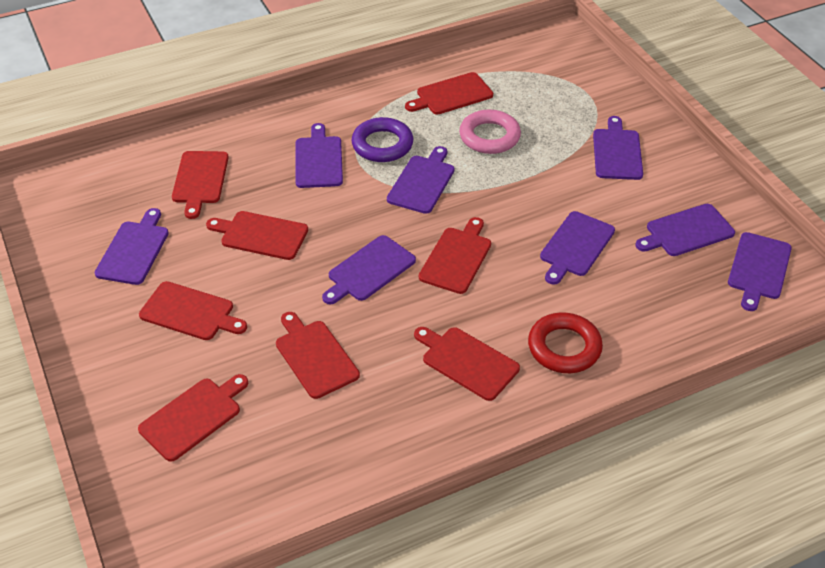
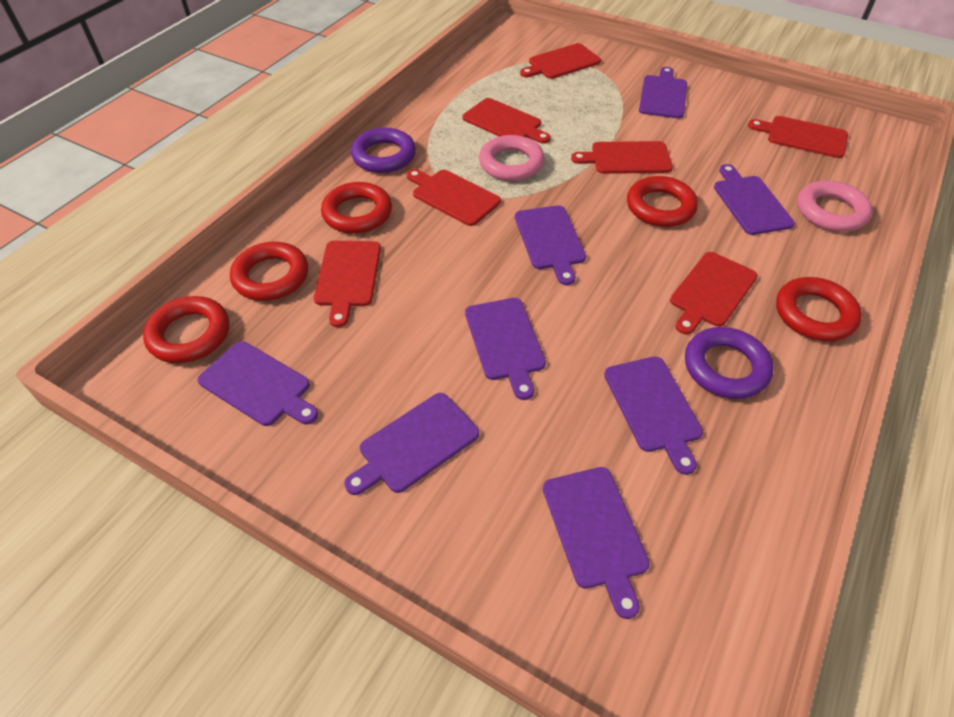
pink ring: [459,109,521,154] = 1 -> [479,135,545,181] [797,180,872,232] = 2
purple ring: [351,117,413,162] = 1 -> [351,128,416,173] [685,327,774,399] = 2
red cutting board: [138,374,248,462] [139,281,247,340] [172,151,229,219] [206,211,308,260] [276,312,360,399] [405,72,493,115] [414,327,520,401] [419,217,491,294] = 8 -> [314,241,381,327] [407,169,501,226] [463,98,551,144] [520,43,601,79] [571,141,673,174] [670,252,758,335] [748,116,848,158] = 7
red ring: [528,312,603,373] = 1 -> [143,296,229,363] [230,242,308,301] [321,182,392,234] [627,176,698,227] [776,277,862,341] = 5

